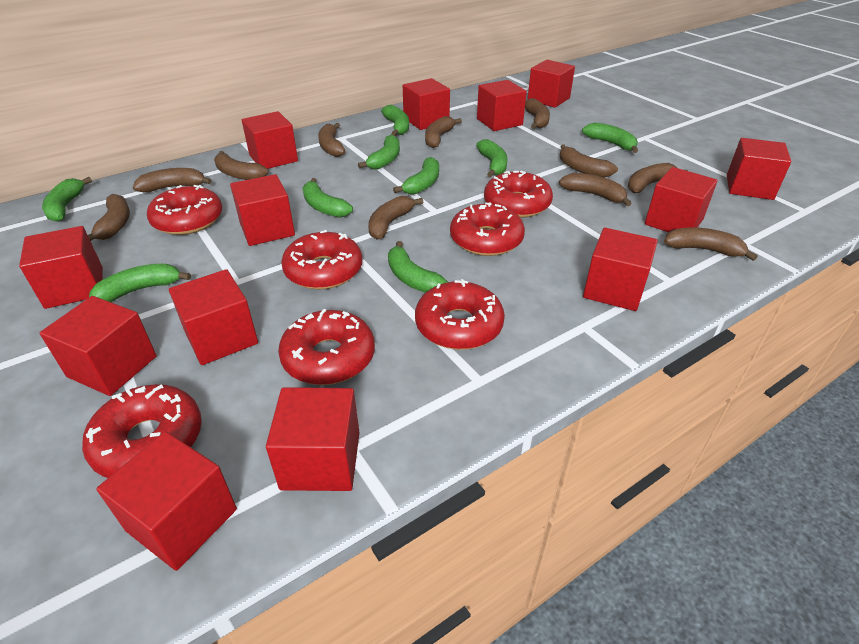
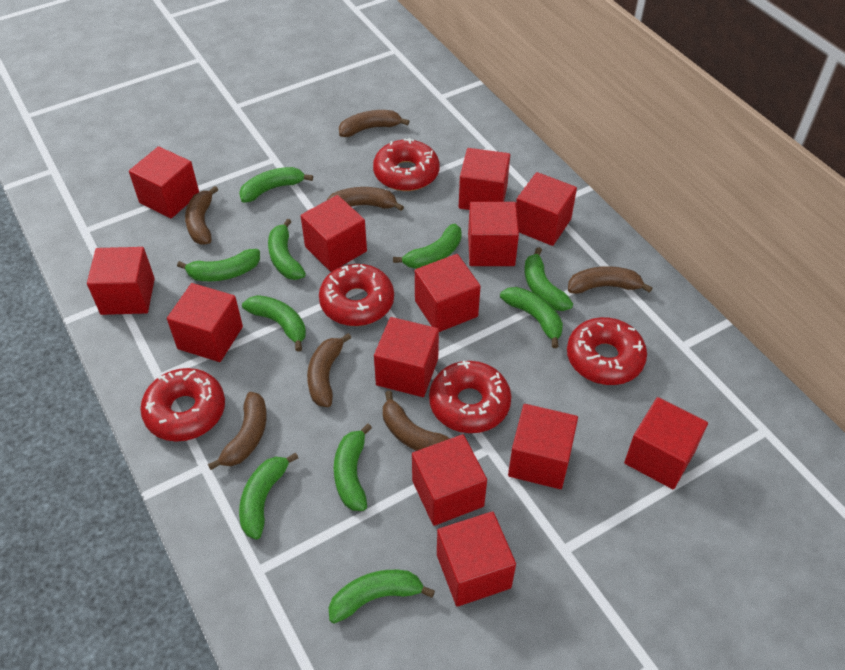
brown banana: [88,194,130,241] [133,168,212,192] [214,151,268,180] [318,123,346,157] [368,196,423,240] [425,116,462,148] [525,98,550,129] [559,173,632,206] [560,144,618,178] [628,163,688,193] [664,227,758,261] = 11 -> [185,186,218,245] [208,392,267,470] [307,333,351,407] [327,187,404,211] [339,110,409,137] [383,391,450,451] [568,266,652,294] = 7
green banana: [42,177,92,222] [89,264,191,302] [303,178,353,217] [358,135,400,169] [381,105,409,136] [388,241,448,293] [393,157,439,195] [476,139,508,177] [582,122,638,153] = 9 -> [177,249,260,281] [239,167,313,203] [239,453,298,540] [242,295,306,352] [268,219,306,280] [329,570,435,623] [334,424,372,511] [393,224,462,269] [500,287,563,348] [525,247,573,311] = 10
red donut: [82,384,202,478] [147,185,222,235] [278,309,375,385] [281,230,362,290] [415,279,505,350] [450,203,525,256] [484,171,553,218] = 7 -> [140,368,225,442] [319,264,394,326] [373,138,440,191] [429,361,511,433] [567,317,647,385] = 5

